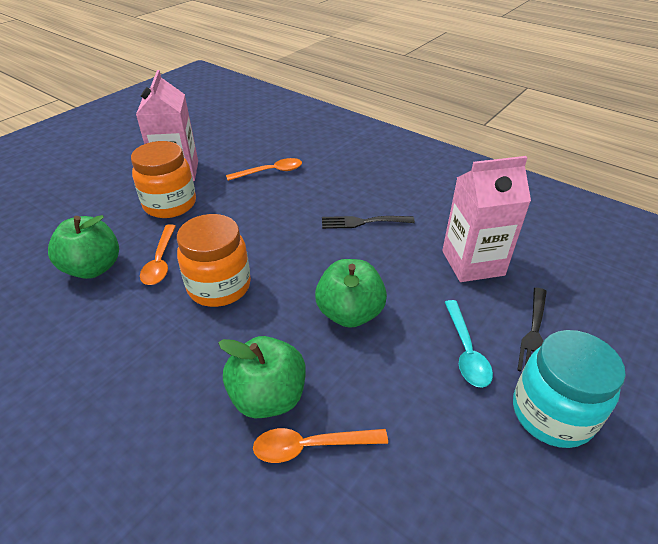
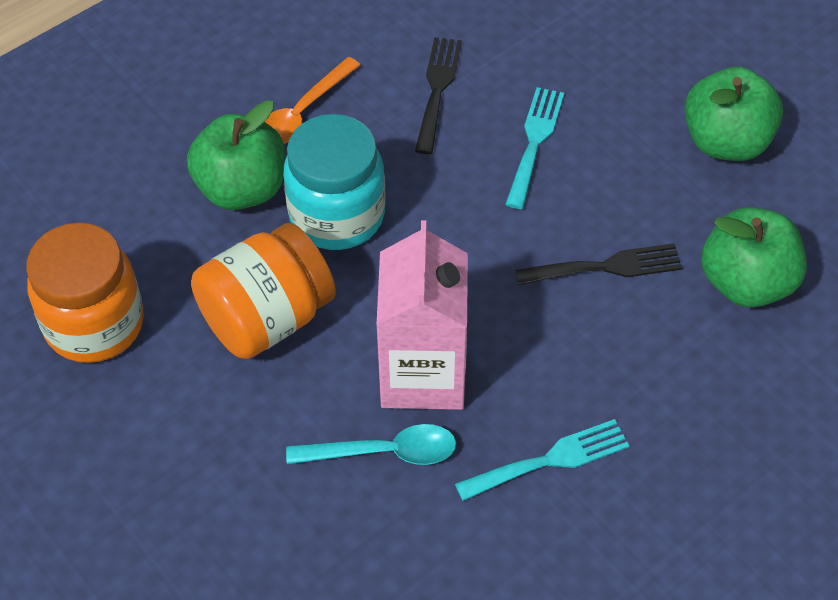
orange spoon: [140,224,176,285] [226,158,302,181] [253,428,388,463] = 3 -> [265,57,360,144] = 1
pink carton: [136,70,198,181] [442,156,531,282] = 2 -> [376,220,468,410] = 1
turquoise fork: none = 0 -> [455,419,629,501] [505,87,564,209] = 2

